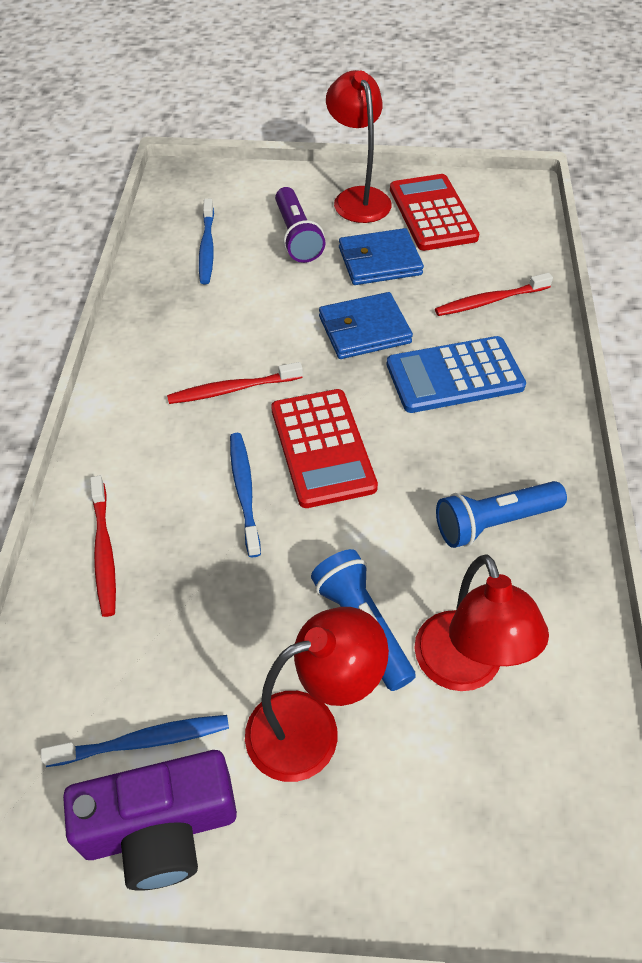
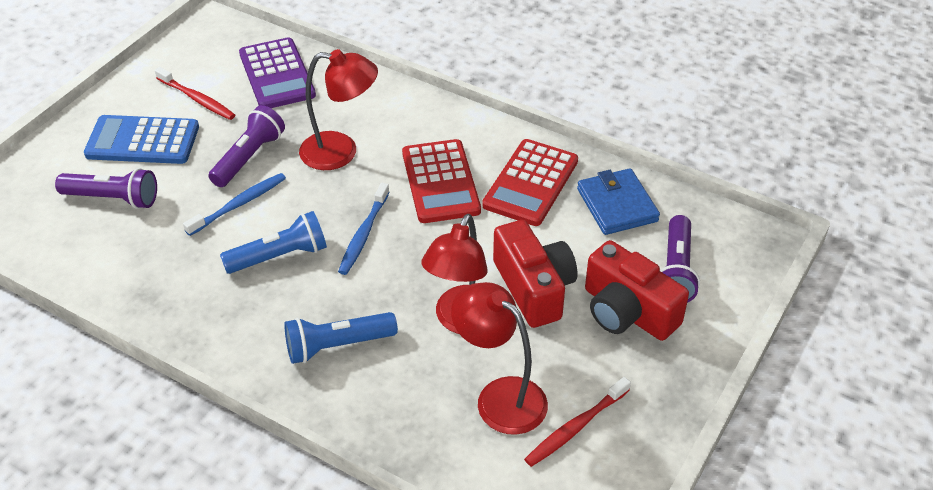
blue toothbrush: [41,715,229,767] [199,199,214,284] [230,433,261,557] = 3 -> [183,173,286,236] [338,183,390,275] = 2
blue wallet: [319,292,413,359] [339,228,424,285] = 2 -> [577,168,660,235] = 1
purple calculator: none = 0 -> [239,37,316,108] = 1
purple camera: [63,750,237,891] = 1 -> none = 0
purple flashlight: [275,187,326,263] = 1 -> [55,168,157,209] [209,105,285,187] [660,215,700,303] = 3
red camera: none = 0 -> [493,220,577,328] [585,240,689,341] = 2
red toothbrush: [90,476,116,617] [167,362,303,404] [435,273,553,316] = 3 -> [155,67,235,120] [524,377,631,467] = 2

